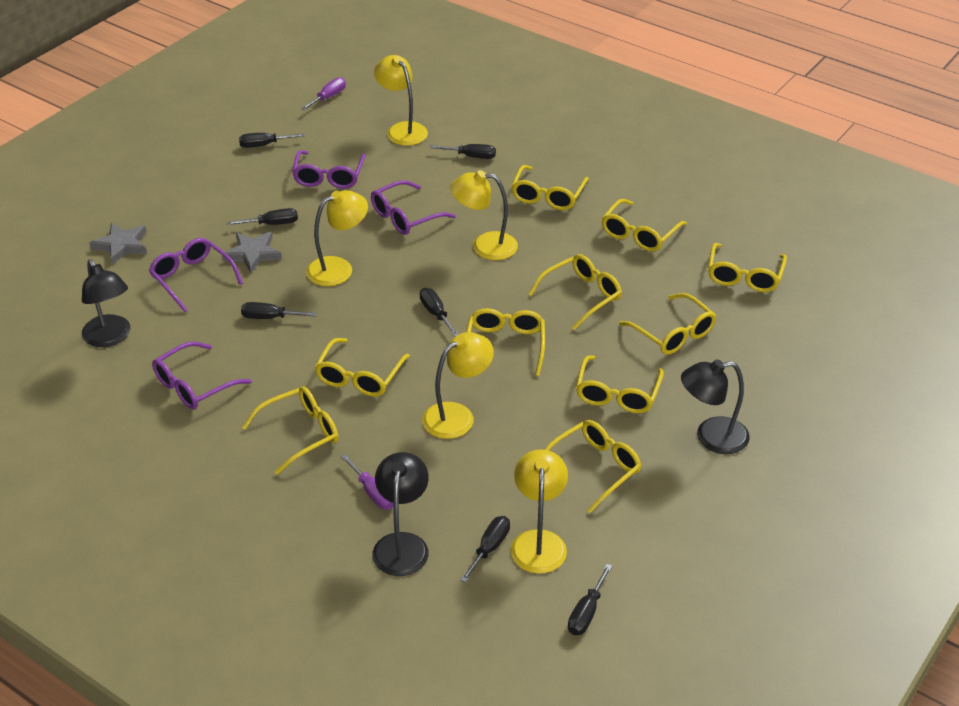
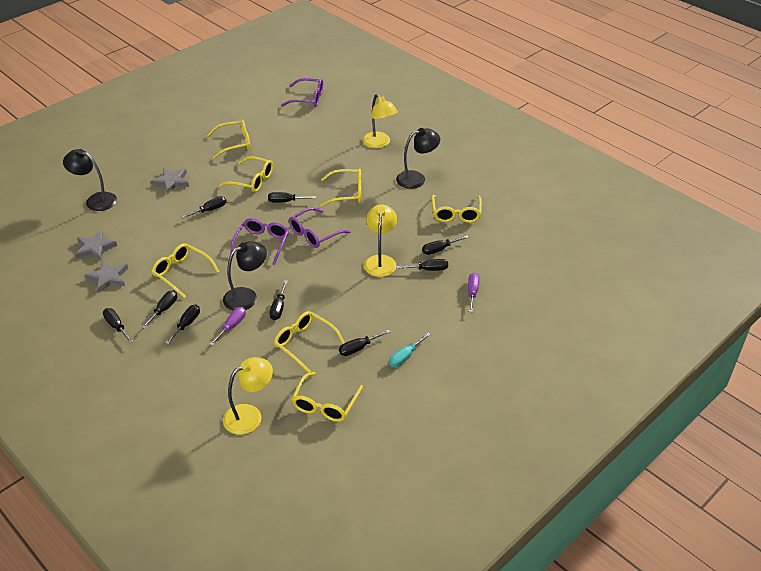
black screwdriver: [227,208,298,225] [239,133,305,148] [241,302,317,319] [420,288,459,337] [430,144,496,159] [460,516,510,583] [568,564,612,635] = 7 -> [103,308,134,343] [141,290,177,329] [166,304,200,344] [182,196,226,219] [268,192,316,203] [270,280,288,320] [339,330,390,356] [396,259,448,271] [422,236,469,255] = 9
grey star: [89,223,147,265] [222,232,282,273] = 2 -> [75,230,117,261] [85,260,128,293] [151,168,189,194] = 3
purple glasses: [149,238,243,312] [152,341,252,409] [292,150,366,189] [371,180,456,235] = 4 -> [230,218,289,265] [281,78,323,107] [289,207,351,248] = 3
turquoise screwdriver: none = 0 -> [389,333,431,367] = 1
yellow glasses: [242,386,338,475] [314,338,410,397] [466,308,545,376] [511,165,589,210] [528,254,622,330] [545,420,641,513] [576,355,664,413] [601,199,687,251] [619,293,716,355] [708,243,787,292] = 10 -> [152,243,220,298] [207,119,251,159] [219,156,273,192] [274,311,345,373] [292,372,363,422] [320,169,361,207] [432,195,482,223] = 7
yellow lamp: [306,190,368,286] [374,55,428,146] [422,332,494,439] [451,170,518,260] [511,449,568,574] = 5 -> [223,357,273,435] [363,94,398,148] [364,204,397,277] = 3

